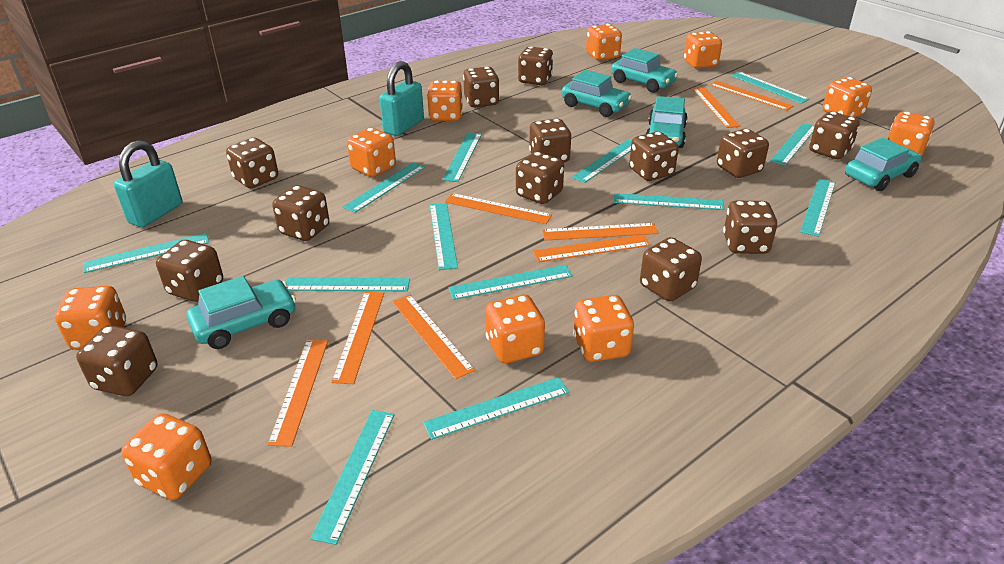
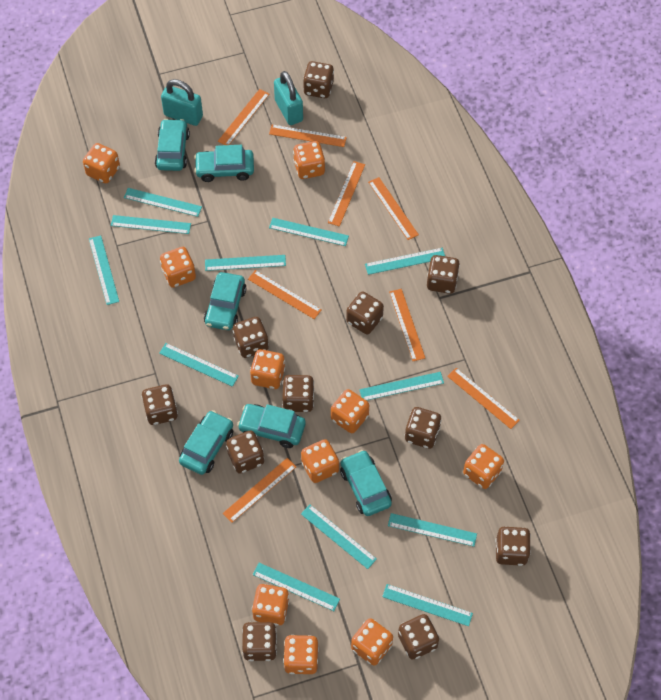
brown dice: [76,325,157,396] [156,240,223,302] [226,138,278,188] [272,185,329,241] [463,67,500,107] [516,152,564,204] [518,46,553,85] [529,119,572,162] [629,131,679,181] [640,237,702,302] [717,129,769,178] [723,201,777,254] [809,111,860,159] = 13 -> [141,384,178,425] [226,430,264,474] [233,317,269,358] [242,622,277,661] [282,375,314,412] [303,61,334,98] [346,292,384,334] [398,614,439,660] [405,407,441,449] [427,255,460,294] [496,526,531,566] = 11
turquoise car: [187,276,296,349] [561,70,632,117] [611,48,678,93] [646,96,688,148] [845,138,921,191] = 5 -> [155,119,190,171] [179,410,233,475] [194,145,254,182] [204,272,247,330] [237,404,306,448] [340,450,392,516] = 6
turquoise ruler: [83,233,209,273] [286,277,410,291] [310,410,395,545] [343,162,425,213] [423,377,570,440] [430,203,458,270] [442,132,482,182] [448,265,573,300] [572,139,632,183] [614,193,725,210] [731,72,810,104] [770,123,815,166] [800,178,836,237] = 13 -> [89,235,119,305] [111,215,191,234] [124,188,202,217] [159,343,239,387] [205,255,286,271] [253,563,340,611] [269,218,349,246] [301,505,377,569] [359,372,444,401] [365,248,445,275] [382,584,473,626] [388,513,477,547] = 12

